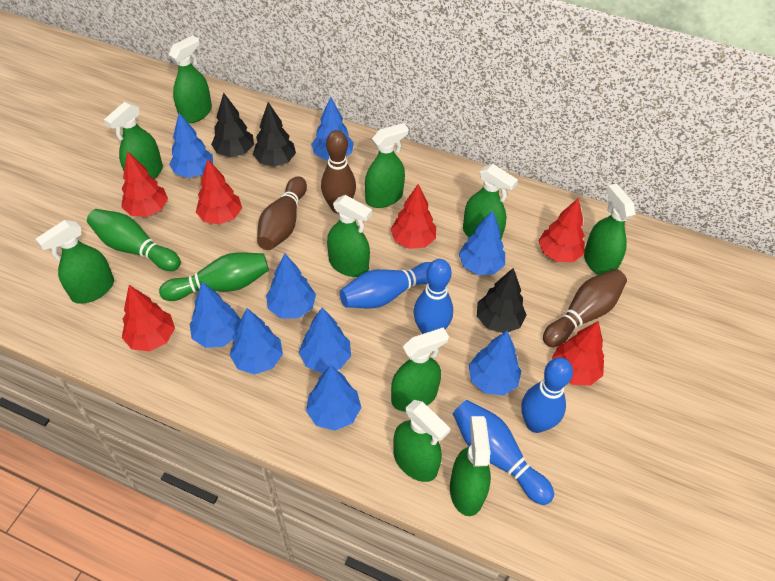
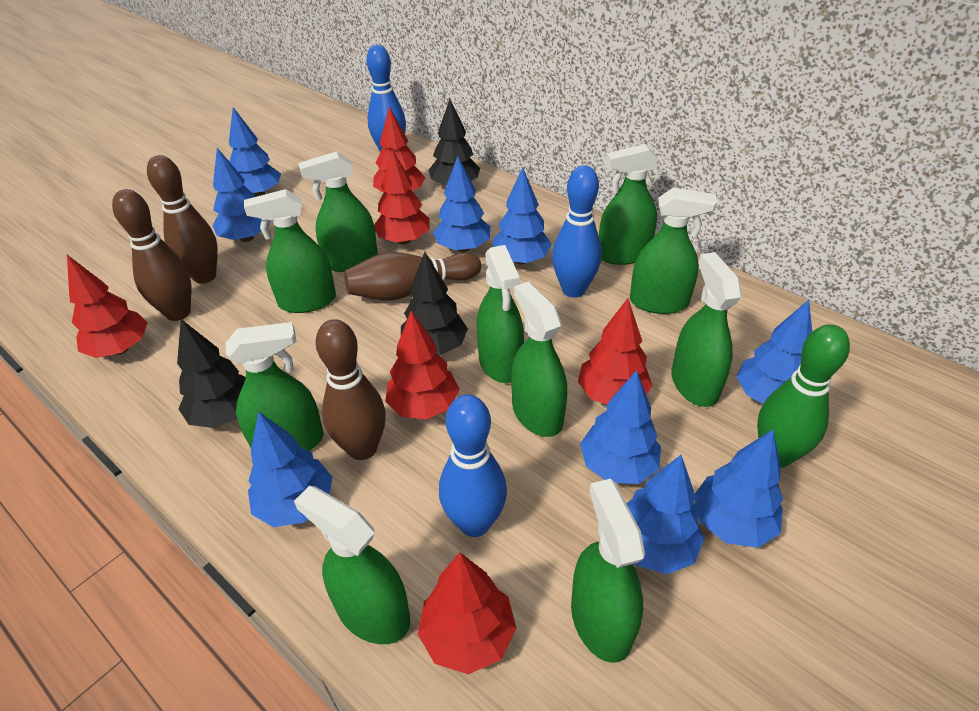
blue bowling pin: [340,262,431,308] [414,259,453,334] [453,400,554,505] [521,357,573,433] = 4 -> [367,45,406,152] [439,394,507,537] [552,165,602,298] = 3
brown bowling pin: [257,176,307,250] [321,130,356,214] [543,269,627,347] = 3 -> [112,189,191,321] [147,155,218,284] [316,319,386,460] [344,252,481,301] = 4
green bowling pin: [87,209,181,271] [159,252,269,301] = 2 -> [757,324,850,468] = 1

